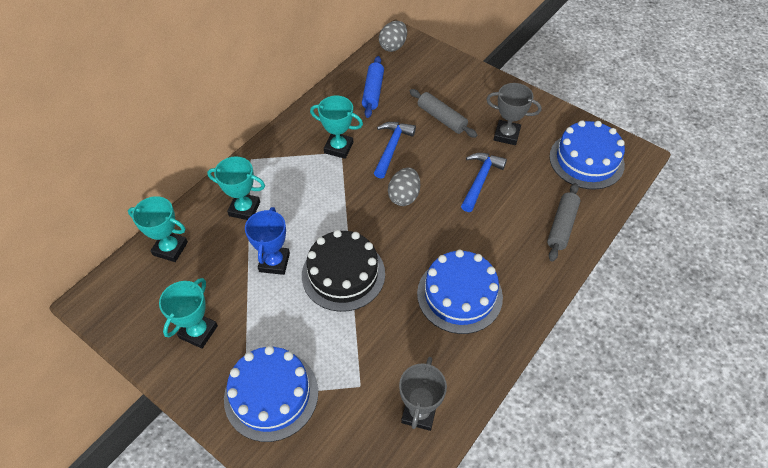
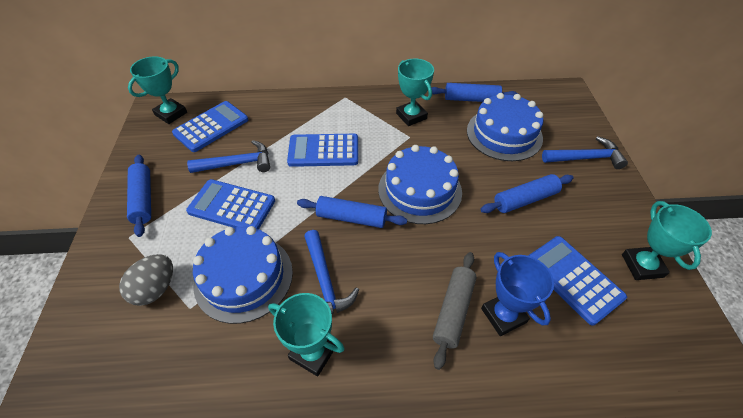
black cake: [302,230,385,312] = 1 -> none = 0
blue calculator: none = 0 -> [172,101,248,152] [186,179,275,229] [287,134,358,167] [528,236,627,325] = 4
blue hammer: [374,122,416,179] [461,153,507,212] = 2 -> [187,140,270,173] [304,230,359,314] [542,136,628,169] = 3
blue rolling pin: [362,56,384,118] = 1 -> [127,155,151,237] [297,196,407,228] [431,83,518,102] [480,174,573,213] = 4
grey egg: [379,21,407,52] [388,168,420,206] = 2 -> [119,254,173,306] = 1
grey rolling pin: [409,89,477,138] [547,183,581,262] = 2 -> [433,252,477,370] = 1
grey trophy: [399,357,447,431] [486,83,542,145] = 2 -> none = 0

